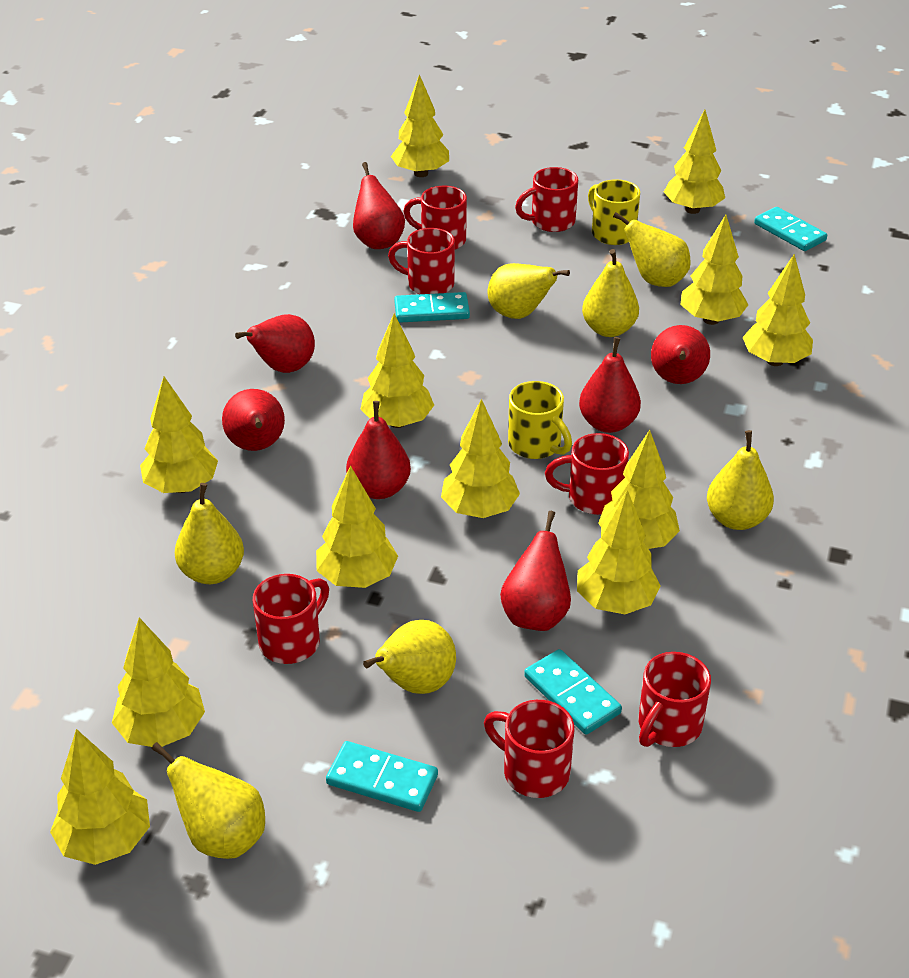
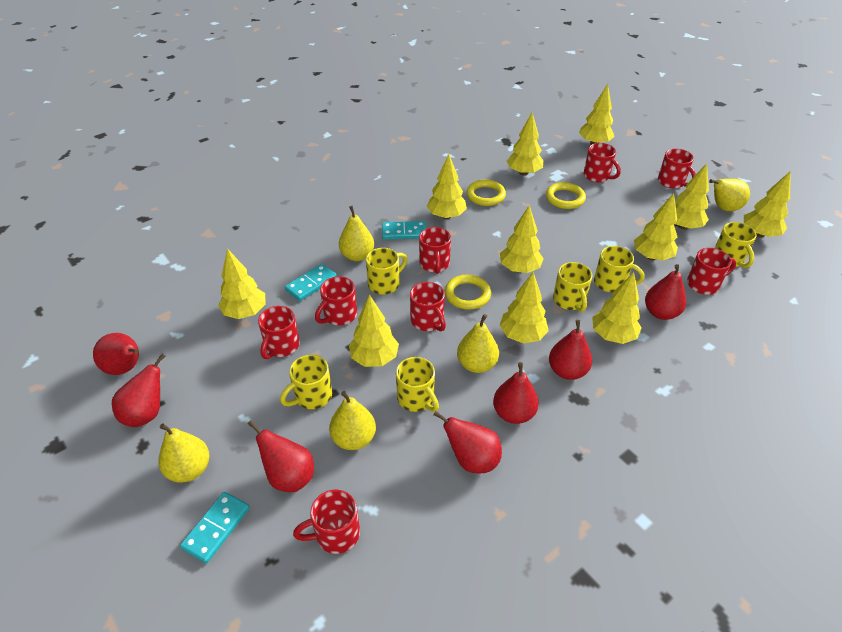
red mug: [253,574,329,664] [388,228,455,294] [403,186,467,250] [484,700,574,798] [515,167,578,232] [545,433,629,515] [639,652,711,747] = 7 -> [258,306,300,359] [293,490,360,554] [315,276,357,325] [410,282,446,331] [419,227,451,274] [584,143,621,182] [658,149,696,189] [687,248,736,295] = 8
turquoise domino: [326,741,438,812] [394,292,470,323] [524,649,622,735] [754,207,827,251] = 4 -> [180,492,250,564] [285,264,337,301] [382,221,427,240] = 3
yellow mug: [508,381,572,459] [588,179,640,245] = 2 -> [280,355,332,409] [366,248,407,295] [396,357,439,412] [553,262,592,312] [594,246,644,293] [715,222,757,268] = 6
yellow pear: [151,742,265,859] [175,483,244,584] [363,620,456,694] [487,263,570,319] [582,249,639,337] [613,212,690,287] [707,430,774,530] = 7 -> [159,424,209,483] [329,391,376,450] [339,206,374,261] [457,314,499,373] [709,179,750,211] = 5
yellow ring: none = 0 -> [445,275,491,310] [466,179,506,206] [546,182,586,209] = 3
yellow tree: [50,729,150,865] [112,618,205,747] [140,377,218,493] [316,465,398,588] [361,314,434,428] [391,74,449,177] [441,399,520,518] [577,490,661,614] [598,430,680,549] [664,109,725,214] [680,215,748,325] [742,254,813,366] = 12 -> [218,248,266,319] [349,294,399,367] [427,154,467,219] [499,272,549,343] [500,205,544,273] [507,112,543,176] [579,84,615,145] [592,272,642,344] [634,194,678,260] [675,163,709,230] [744,172,790,237] = 11

